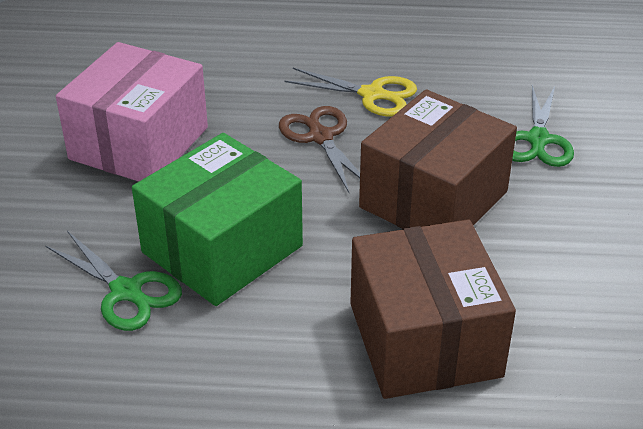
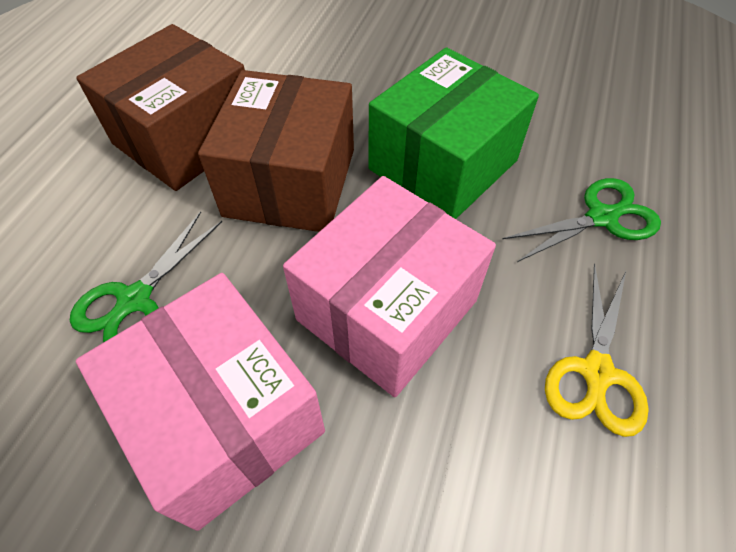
brown scissors: [279,106,360,193] = 1 -> none = 0
pink box: [56,42,208,182] = 1 -> [76,273,325,531] [283,176,496,397] = 2

